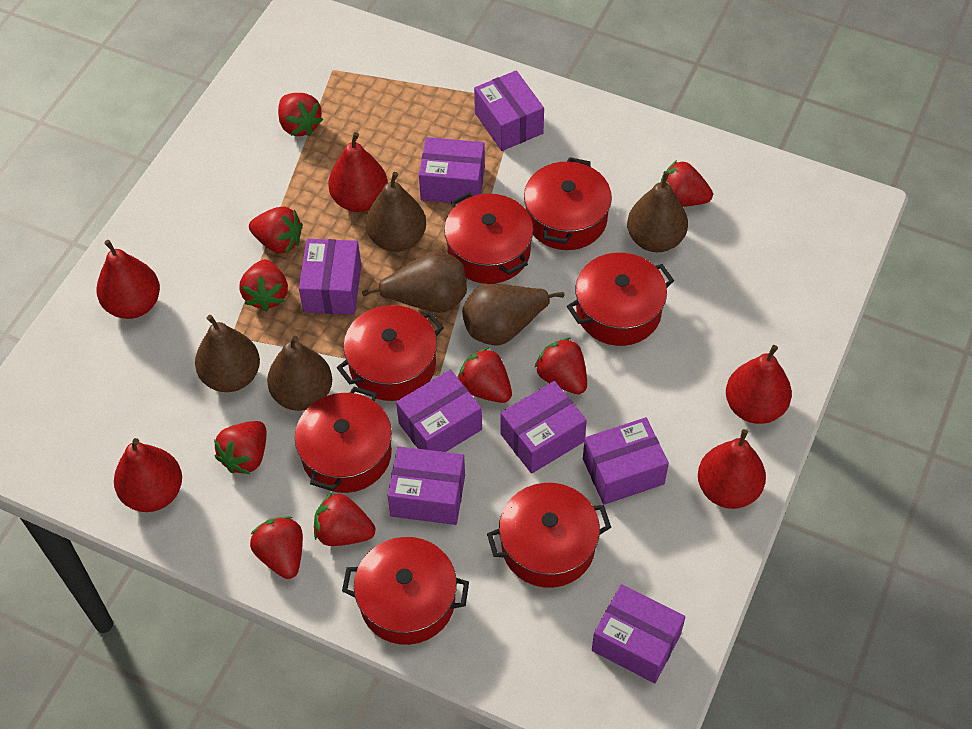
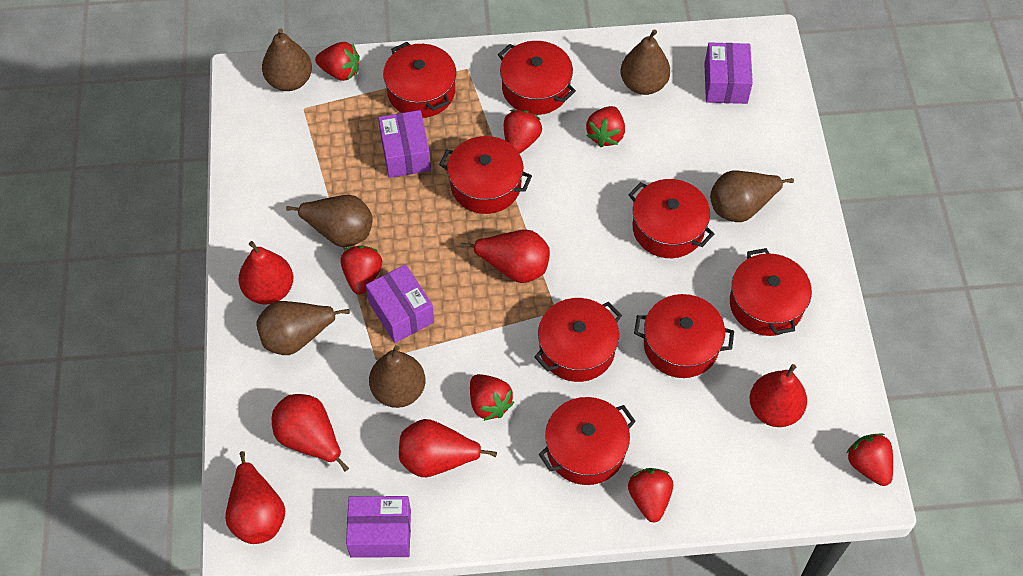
purple box: [299,239,361,315] [388,446,465,525] [396,370,482,452] [419,137,485,204] [474,70,544,151] [501,381,587,474] [583,417,669,505] [592,584,685,683] = 8 -> [346,496,411,558] [366,264,434,343] [378,110,431,178] [704,42,753,104] = 4
red pear: [97,240,160,319] [114,438,182,512] [328,132,388,212] [698,429,766,509] [726,345,792,424] = 5 -> [225,451,285,544] [239,241,293,304] [272,394,349,472] [399,419,497,477] [460,230,550,283] [750,364,807,427] = 6
red pot: [295,387,392,493] [337,305,444,401] [342,537,469,645] [444,192,533,284] [487,483,611,588] [524,157,612,250] [567,253,674,346] = 7 -> [383,42,456,118] [439,136,532,214] [498,41,576,115] [534,298,622,382] [538,397,636,485] [628,179,714,258] [634,294,734,378] [730,248,812,336] = 8
red strawberry: [214,421,266,474] [240,260,288,312] [249,207,303,254] [250,516,303,579] [278,93,323,136] [314,493,376,546] [457,348,512,403] [535,338,587,394] [661,160,713,207] = 9 -> [315,42,360,81] [341,246,382,294] [470,374,514,421] [504,110,542,154] [586,106,625,147] [628,468,673,523] [846,433,893,486] = 7

